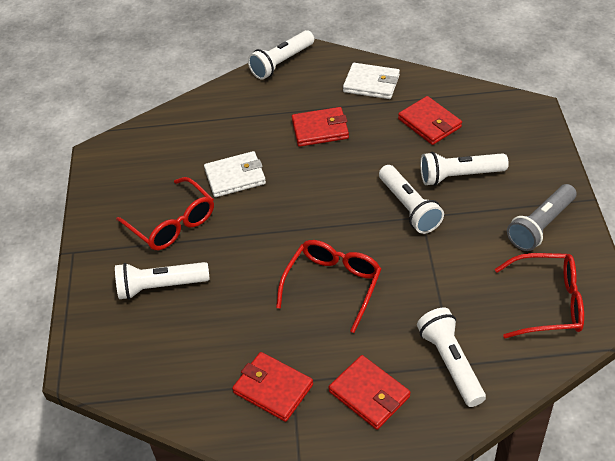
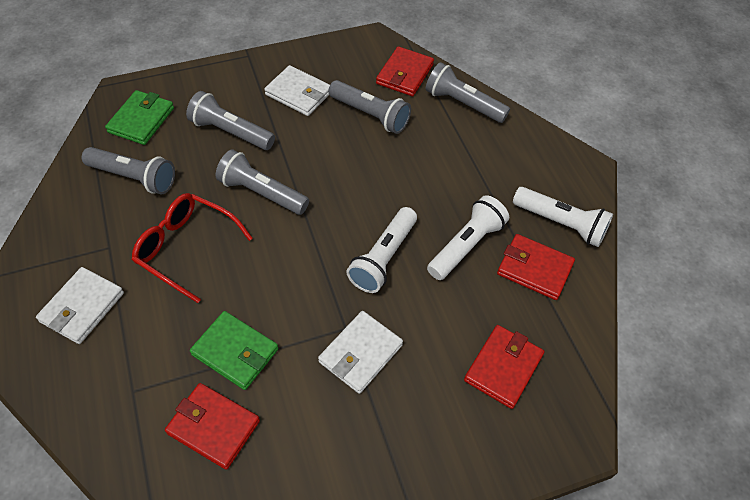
green wallet: none = 0 -> [105,90,174,145] [190,311,279,390] = 2
grey flashlight: [507,184,577,251] = 1 -> [82,147,175,194] [186,91,275,150] [216,150,309,215] [328,80,411,134] [426,62,510,123] = 5
red glasses: [116,177,214,250] [276,240,381,333] [495,253,584,338] = 3 -> [132,193,253,303] = 1
white flashlight: [115,262,210,300] [248,30,314,80] [379,165,444,234] [417,308,486,407] [420,152,509,186] = 5 -> [346,207,417,293] [427,195,509,280] [513,187,613,247] = 3
white wallet: [204,151,266,197] [343,63,400,99] = 2 -> [36,267,124,344] [264,65,330,116] [318,311,403,394] = 3

